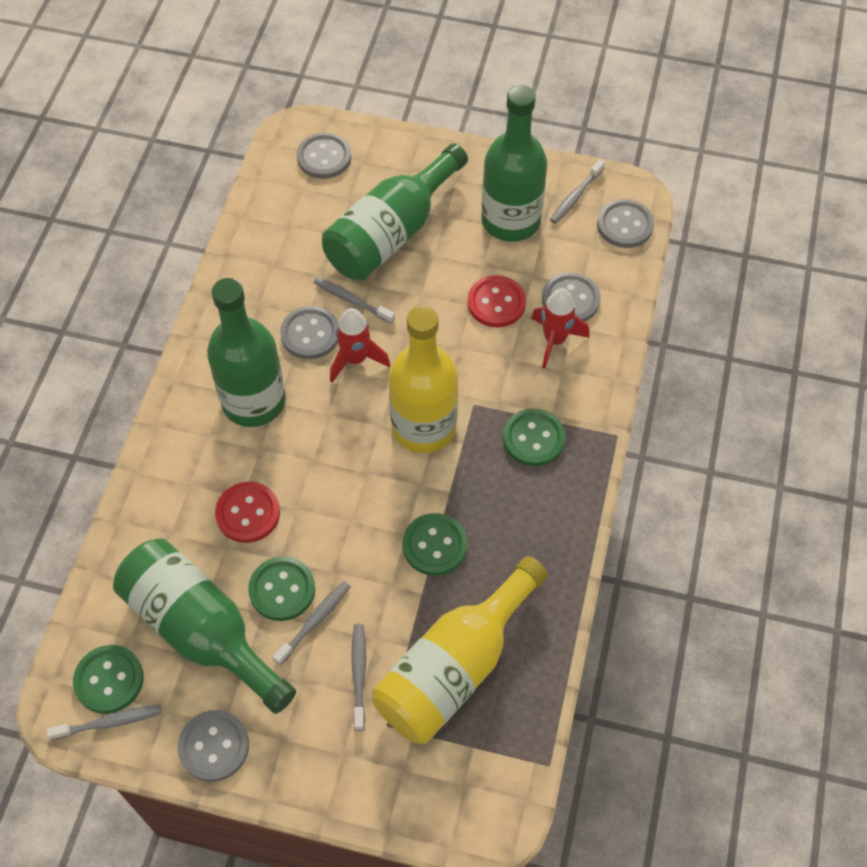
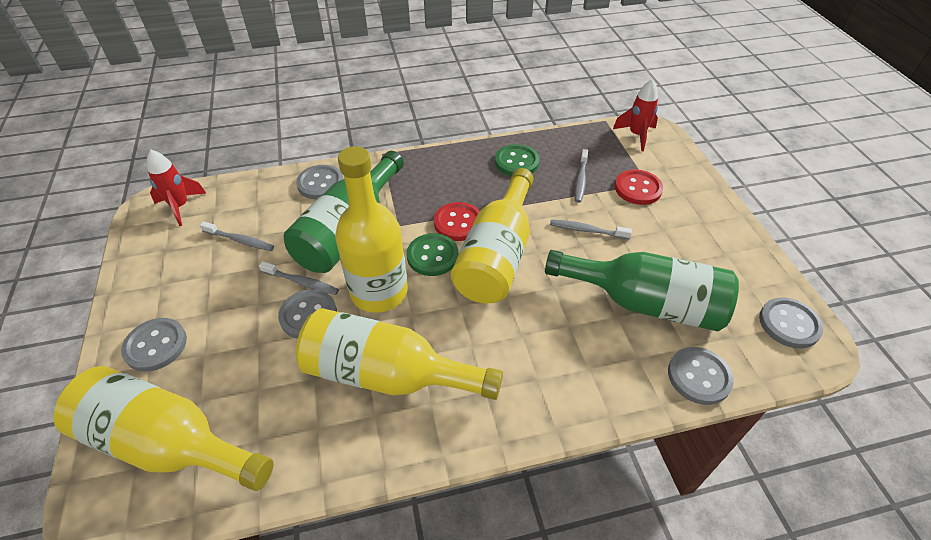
green bottle: [113,538,296,714] [207,278,286,427] [322,143,468,280] [481,85,547,242] = 4 -> [284,151,404,273] [545,250,739,331] = 2
green button: [73,645,144,714] [248,556,315,621] [402,513,467,576] [503,409,565,466] = 4 -> [407,233,458,276] [495,144,540,176] = 2
grey toothbrush: [47,705,162,740] [273,581,350,666] [314,277,395,324] [351,624,366,731] [550,159,605,224] = 5 -> [200,221,274,251] [259,261,339,295] [550,220,632,239] [575,149,588,203] = 4
yellow bottle: [372,556,548,743] [388,306,458,453] = 2 -> [53,366,274,491] [296,308,503,400] [335,146,408,313] [451,168,534,304] = 4

